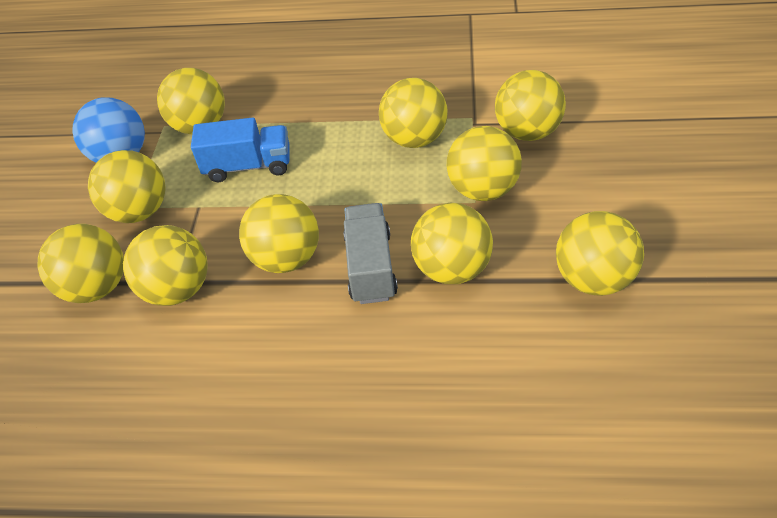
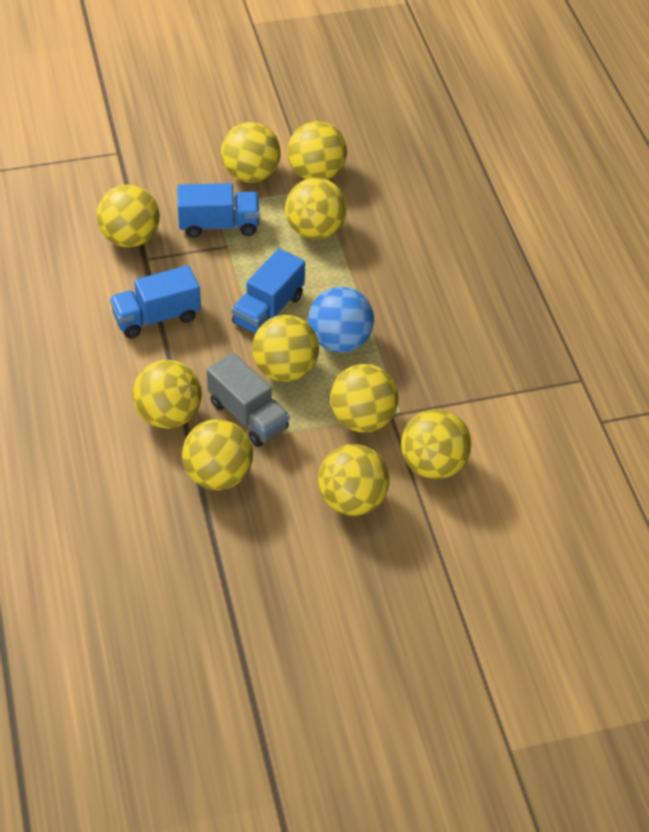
blue truck: [191,117,289,182] = 1 -> [110,265,201,338] [177,183,260,238] [232,248,305,334] = 3

